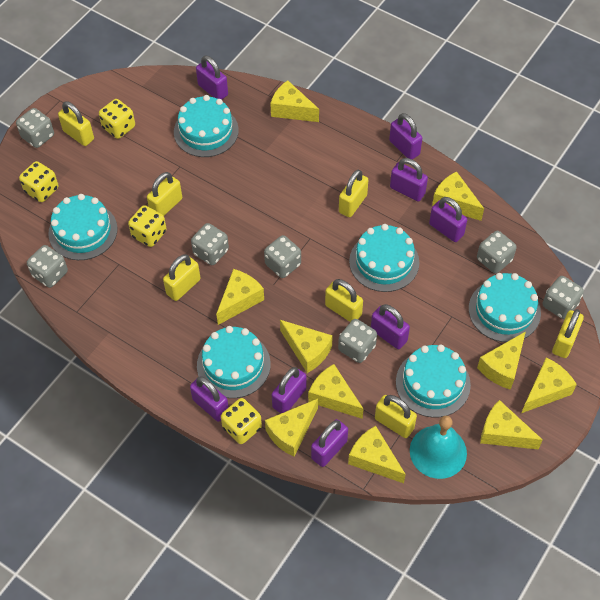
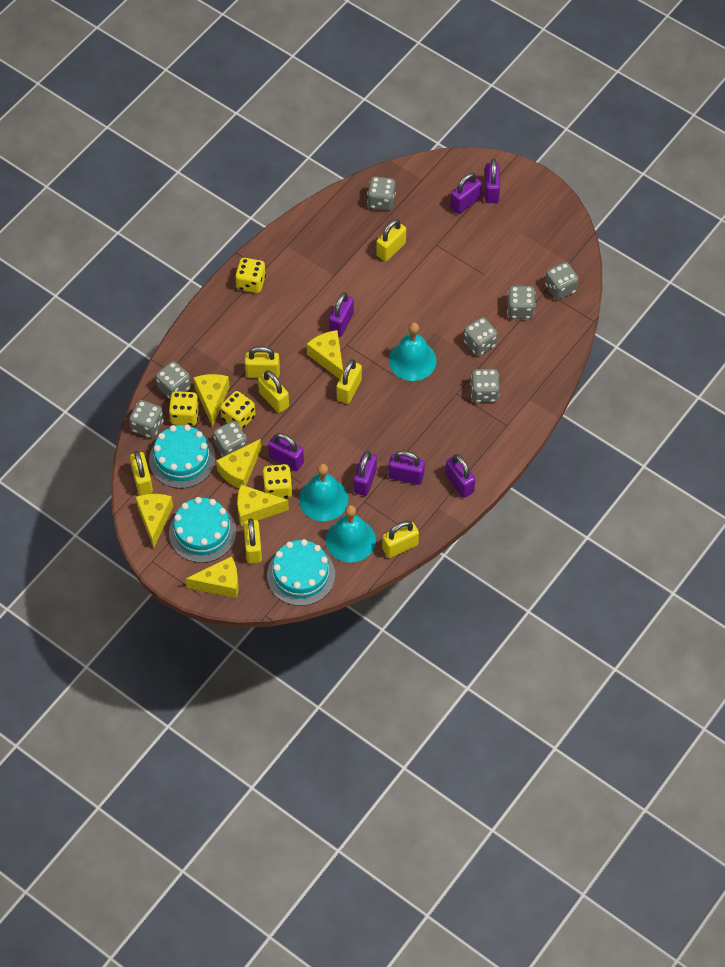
grey dice: [16,108,54,148] [27,245,68,288] [191,223,229,265] [264,235,301,278] [338,319,377,363] [477,231,517,273] [543,276,584,319] = 7 -> [129,400,164,438] [156,361,191,399] [213,421,247,457] [367,176,396,211] [463,317,498,356] [470,369,500,403] [507,286,536,319] [545,262,579,300] = 8
purple padlock: [190,376,229,422] [196,55,228,99] [272,367,307,413] [311,419,348,467] [371,304,410,349] [389,113,422,160] [390,158,428,201] [429,197,467,242] = 8 -> [268,433,304,471] [329,292,354,337] [354,451,377,496] [388,451,425,485] [445,454,476,498] [450,173,482,214] [485,159,500,203] = 7
turquoise bell: [410,415,467,479] = 1 -> [299,463,348,521] [326,505,376,563] [389,322,437,381] = 3
turquoise cake: [48,194,118,260] [174,95,239,157] [197,326,271,398] [349,224,419,292] [396,345,471,418] [469,273,541,342] = 6 -> [149,424,215,489] [169,497,237,563] [267,539,335,606] = 3
yellow cheese: [216,269,264,325] [265,399,318,457] [270,80,319,122] [280,320,333,373] [308,364,363,419] [348,426,406,483] [432,171,484,221] [477,331,526,390] [480,400,543,449] [522,358,577,413] = 10 -> [136,494,173,548] [186,556,239,598] [193,374,230,427] [216,439,261,488] [237,485,289,526] [307,330,343,379] = 6

